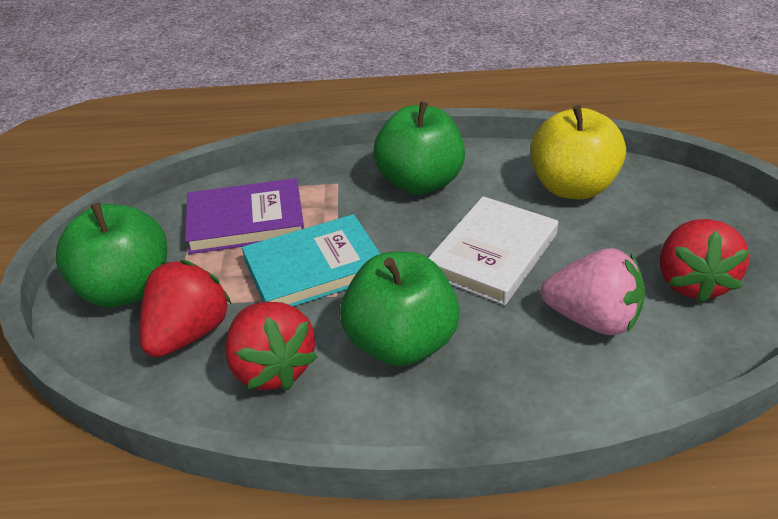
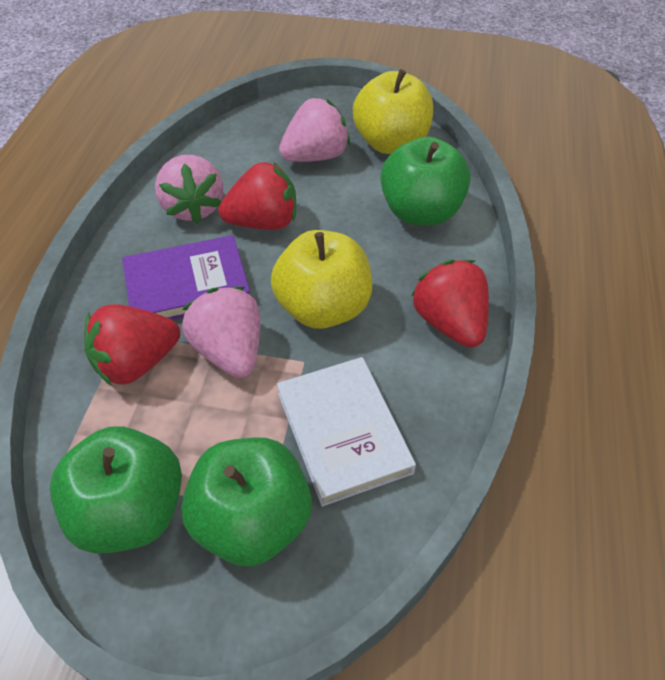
pink strawberry: [541,248,645,335] = 1 -> [155,155,223,223] [182,286,260,378] [279,98,350,162] = 3
turquoise book: [242,214,380,306] = 1 -> none = 0
yellow apple: [530,105,626,199] = 1 -> [271,230,372,329] [353,69,433,154] = 2

